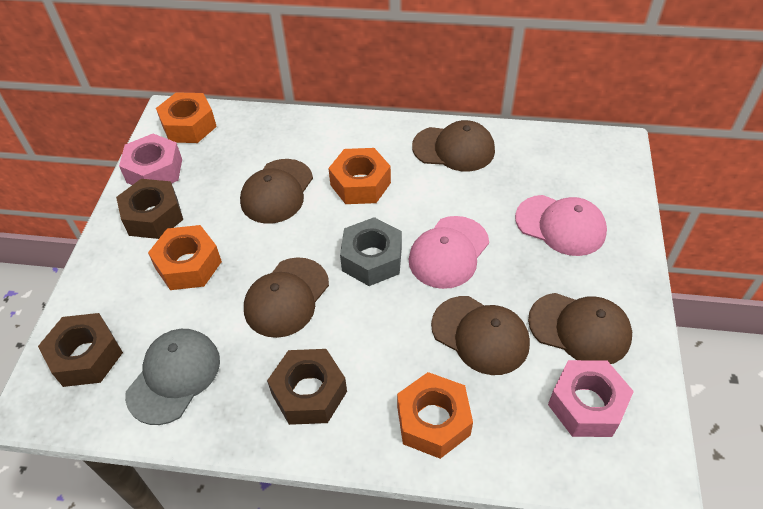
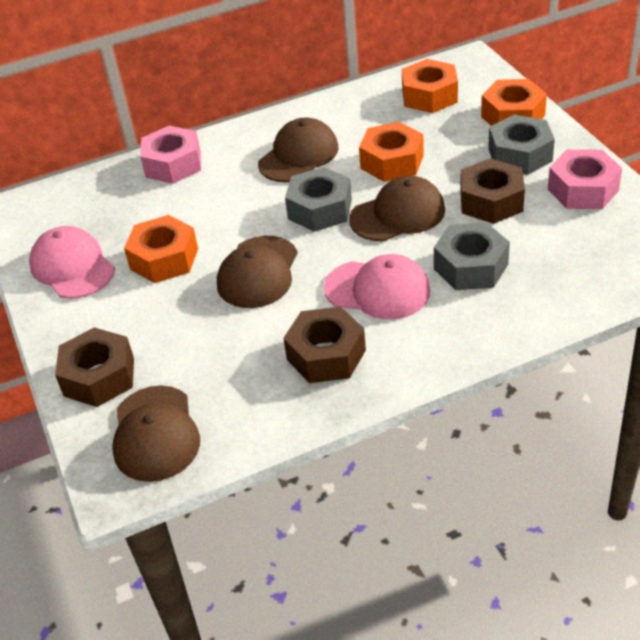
brown cap: [240,159,313,224] [244,257,329,338] [412,120,495,172] [431,296,530,375] [528,293,632,364] = 5 -> [112,385,200,482] [217,236,298,308] [258,118,339,182] [349,176,445,242] = 4
grey cap: [125,329,220,425] = 1 -> none = 0
grey nut: [340,217,402,286] = 1 -> [285,167,352,232] [434,222,510,290] [488,114,555,175] = 3

